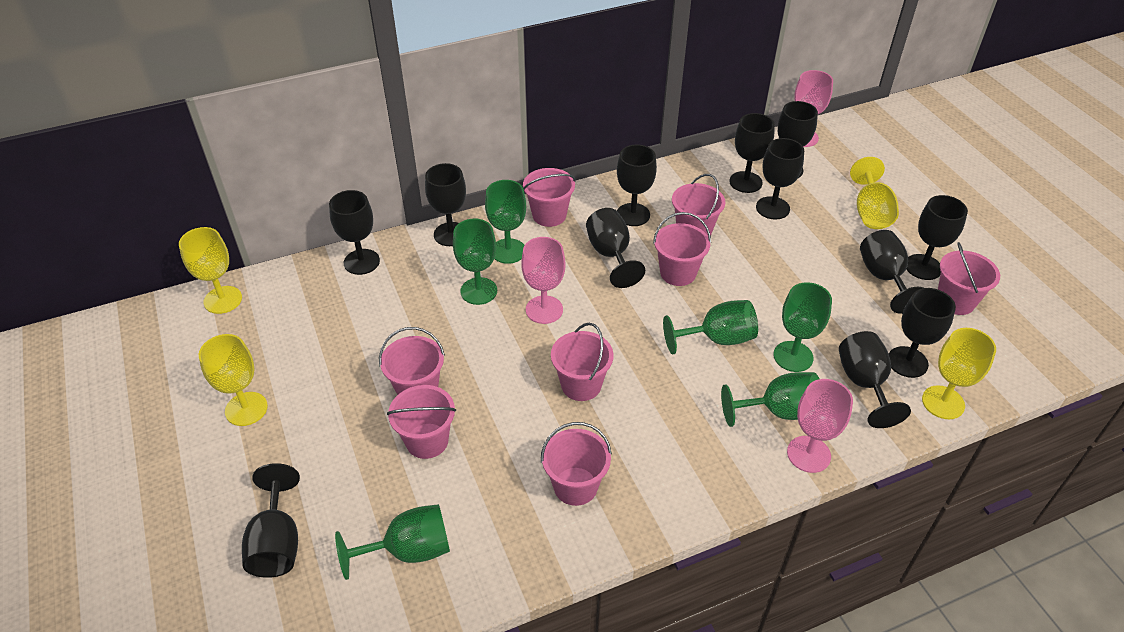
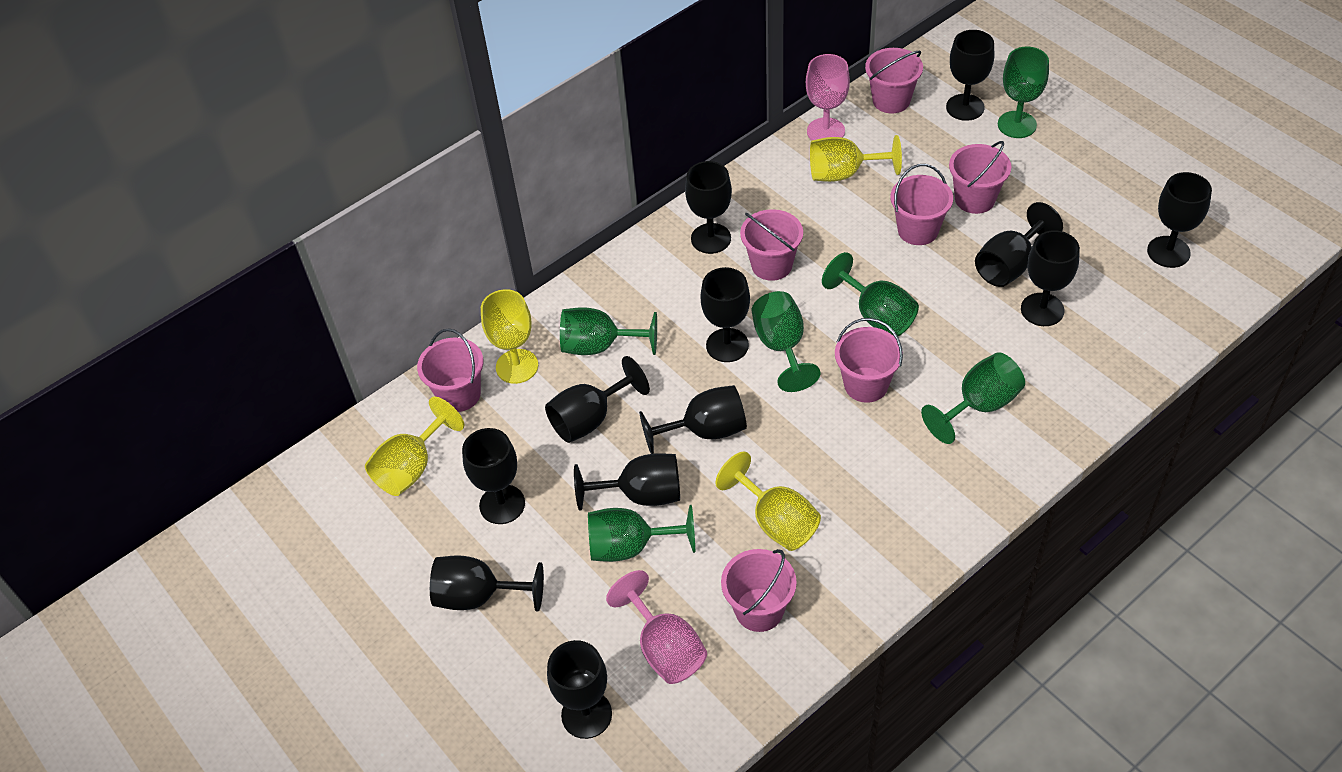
pink bucket: [379,327,445,395] [387,385,456,459] [523,168,576,227] [541,422,612,506] [551,323,614,401] [653,212,711,286] [672,174,725,236] [938,242,1000,315] = 8 -> [417,328,483,412] [721,549,797,632] [740,209,803,281] [835,318,903,403] [865,48,923,113] [890,164,953,245] [949,141,1011,214] = 7
pink goblet: [521,237,565,324] [787,379,853,473] [794,70,833,147] = 3 -> [606,570,707,684] [806,54,850,140] = 2

